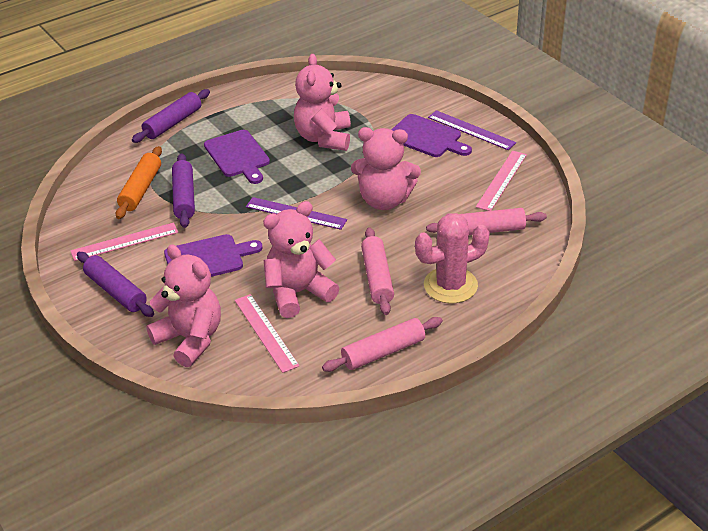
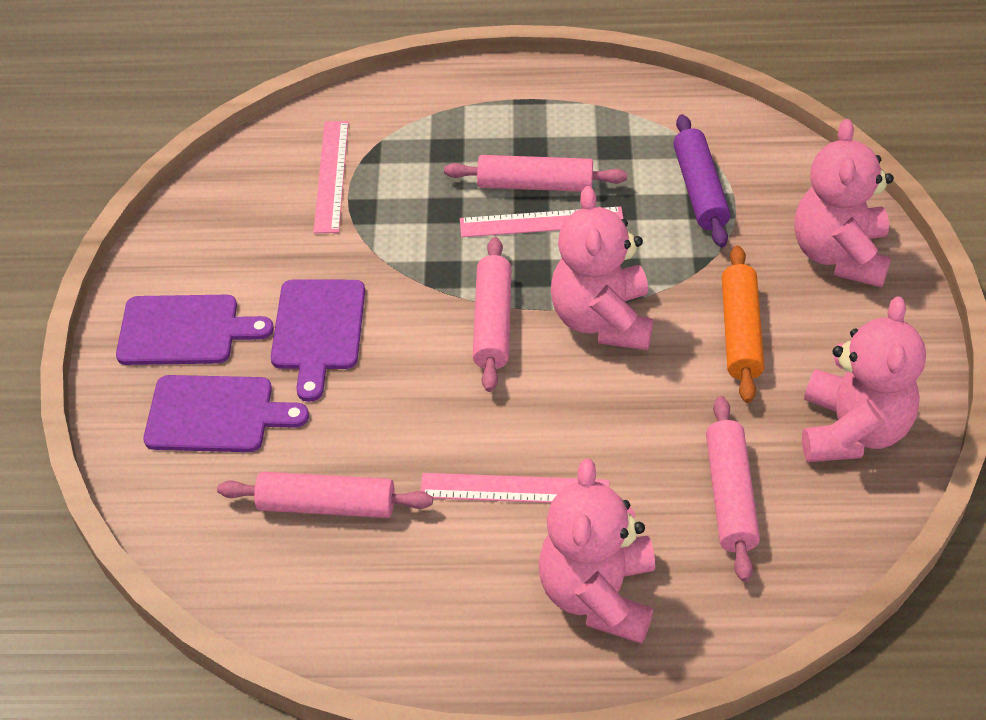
pink cactus: [415,213,490,304] = 1 -> none = 0
pink rolling pin: [322,317,443,372] [361,227,394,315] [426,208,547,235] = 3 -> [217,472,433,518] [444,155,627,192] [473,237,512,392] [706,396,760,582] = 4
purple rolling pin: [77,252,154,317] [132,89,210,143] [172,153,195,228] = 3 -> [673,114,730,247] = 1
purple ruler: [246,197,347,230] [428,110,516,150] = 2 -> none = 0

